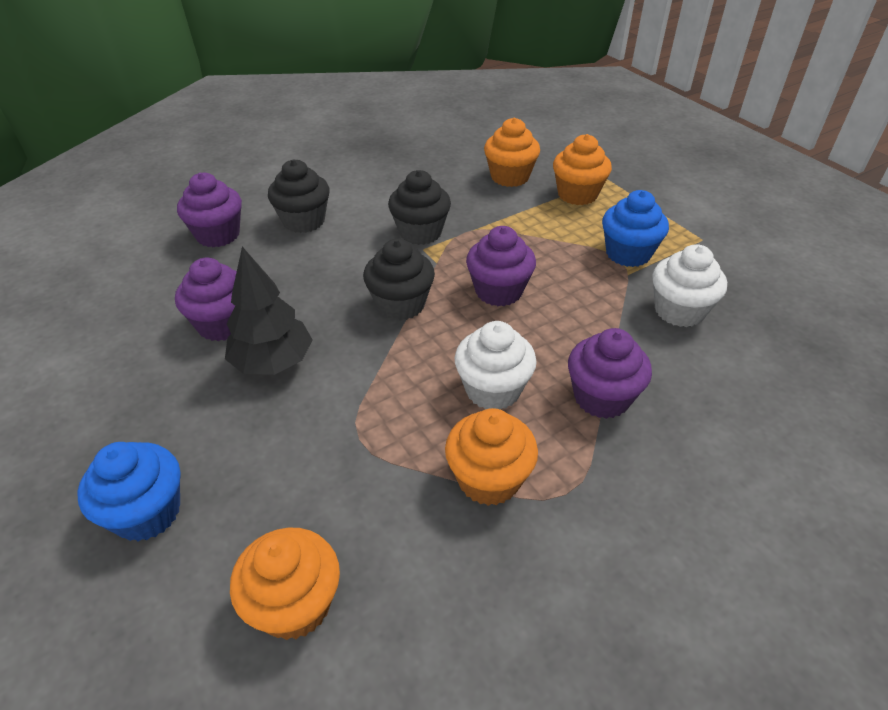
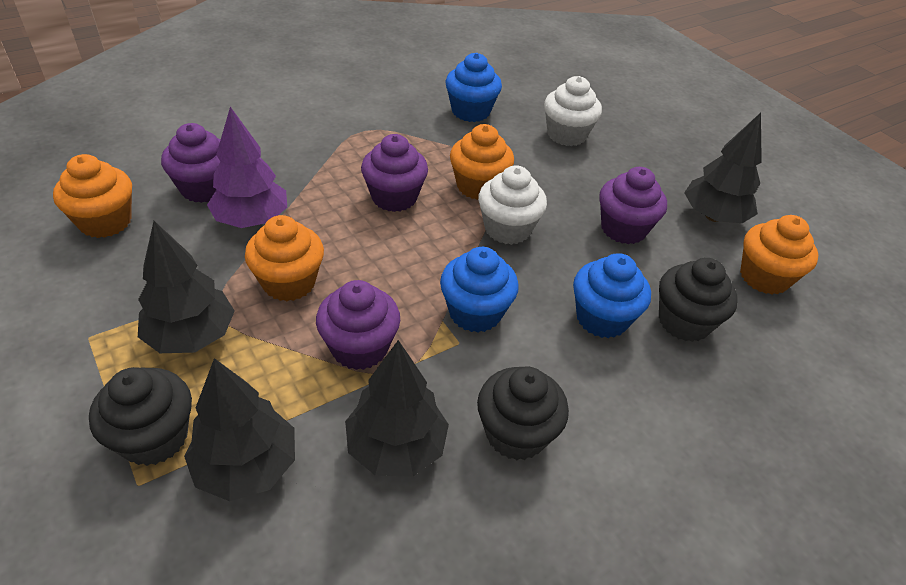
black tree: [225,247,313,375] = 1 -> [138,221,235,353] [184,358,295,501] [345,340,449,477] [684,113,762,223] = 4
blue cupcake: [77,442,180,541] [602,190,669,267] = 2 -> [440,247,519,333] [446,53,502,122] [573,253,651,338] = 3
purple tree: none = 0 -> [207,107,287,228] = 1

